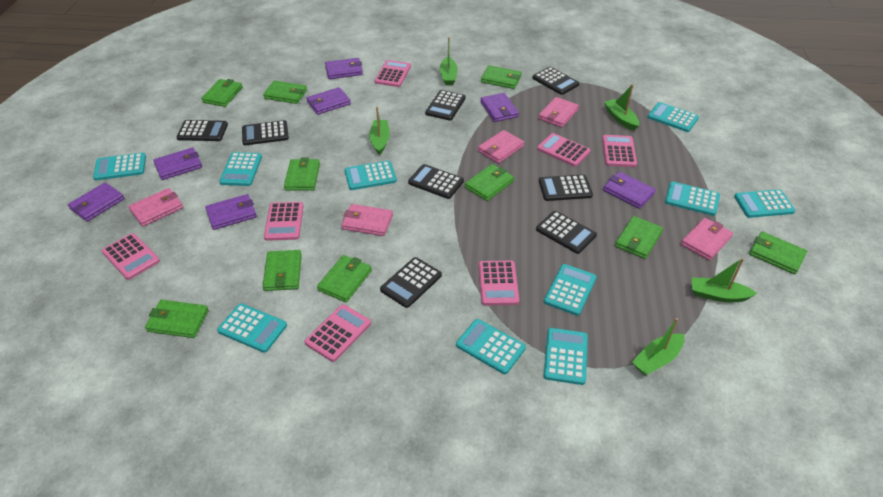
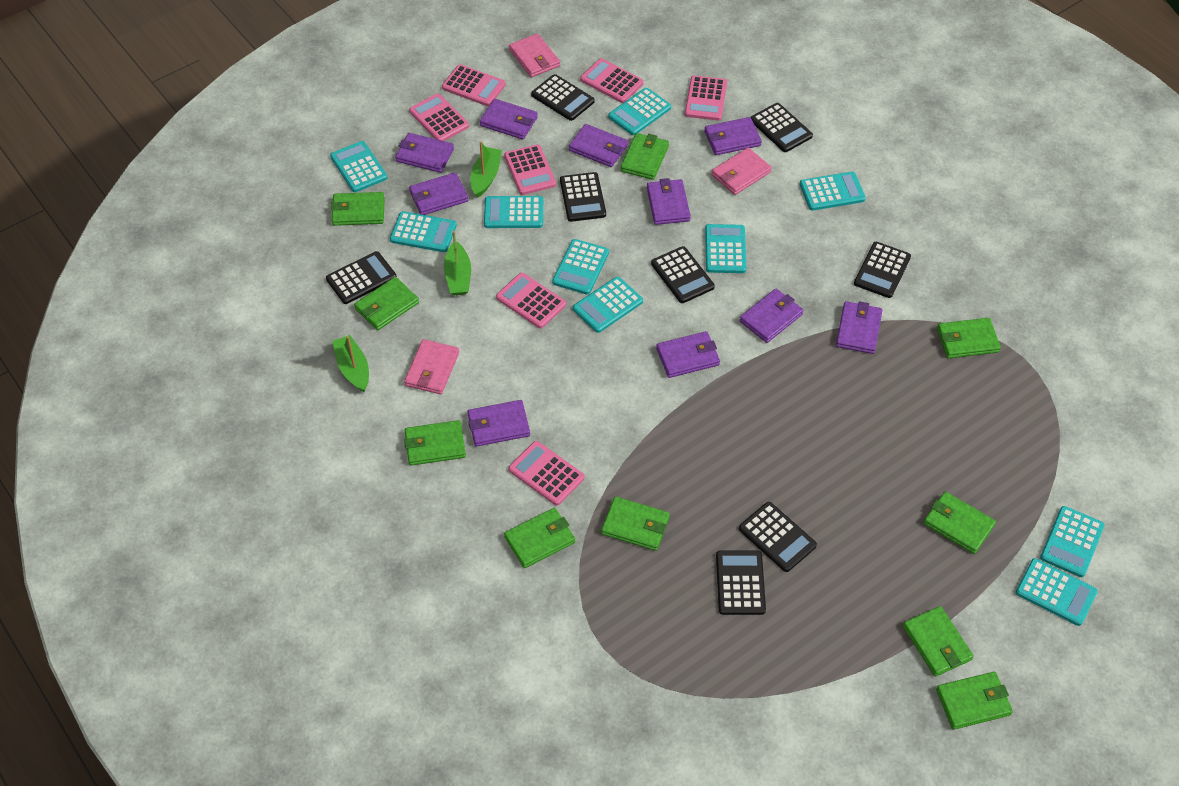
green boat: [369,106,390,155] [440,37,458,85] [604,84,639,131] [632,318,684,376] [692,258,758,302] = 5 -> [332,335,369,392] [444,231,471,295] [470,141,502,198] = 3
pink wallet: [128,188,183,227] [341,204,393,236] [478,130,525,163] [538,97,579,128] [681,218,733,261] = 5 -> [404,339,459,394] [509,33,560,77] [711,148,772,195] = 3
purple wallet: [68,182,125,222] [153,148,202,180] [205,194,257,230] [307,87,351,115] [325,58,363,79] [480,93,519,122] [603,172,656,209] = 7 -> [395,133,454,173] [409,172,468,215] [467,400,530,447] [480,99,538,139] [569,124,628,167] [647,178,691,225] [656,331,720,378] [704,117,762,155] [739,289,803,343] [836,301,882,354] = 10

